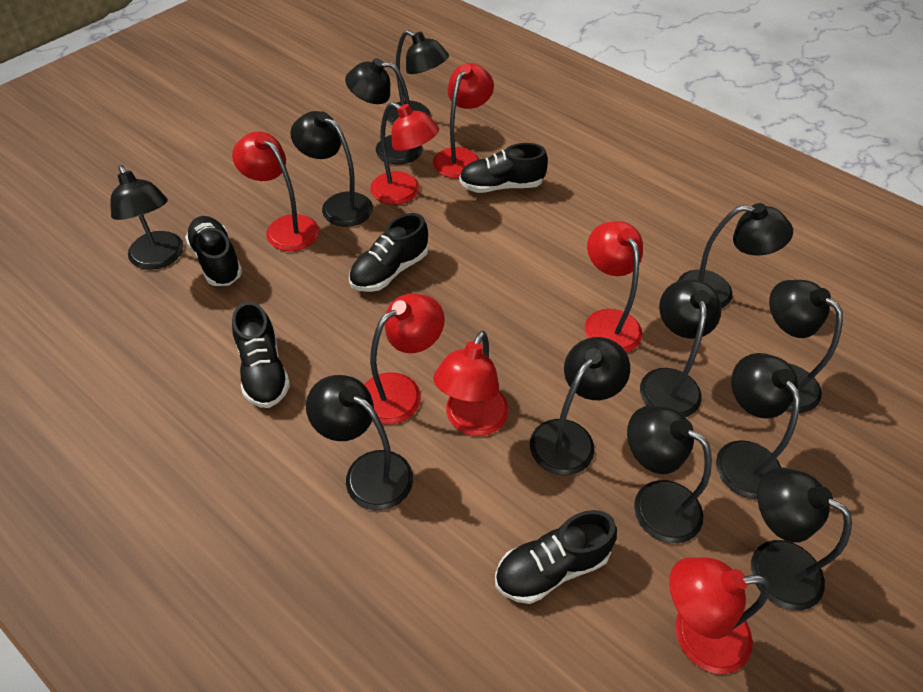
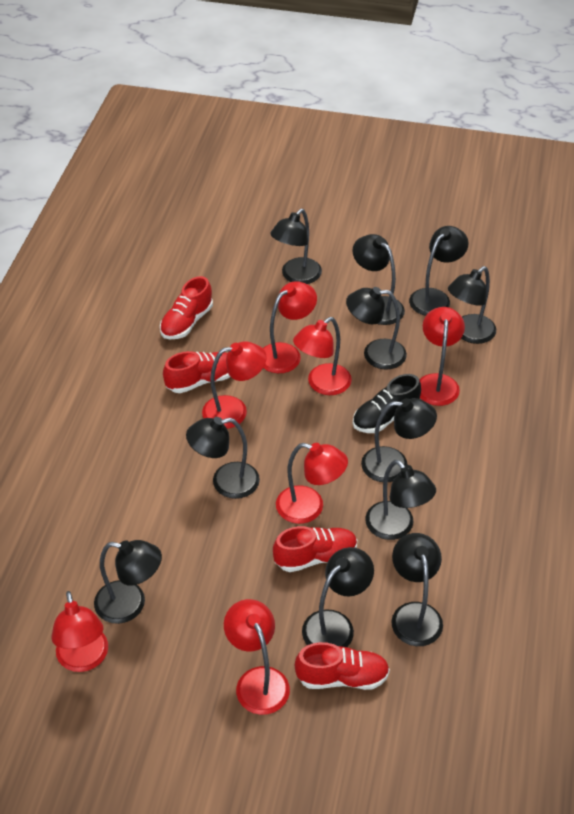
black lamp: [110,165,183,270] [290,111,373,227] [306,375,413,510] [345,58,423,165] [387,30,449,125] [530,337,630,475] [627,405,712,543] [640,279,721,417] [678,203,793,308] [716,353,800,499] [751,468,852,610] [769,280,843,413] = 12 -> [94,540,162,624] [186,417,260,499] [270,209,322,284] [302,547,374,647] [346,287,407,369] [352,234,405,325] [361,398,437,482] [365,460,436,540] [391,533,443,646] [409,226,468,316] [448,266,496,344] = 11
black shoe: [185,216,242,286] [232,301,290,408] [349,213,428,292] [459,143,548,193] [495,510,617,604] = 5 -> [353,374,421,433] = 1
red shoe: none = 0 -> [160,276,213,339] [163,351,230,393] [273,526,357,572] [295,642,390,690] = 4

